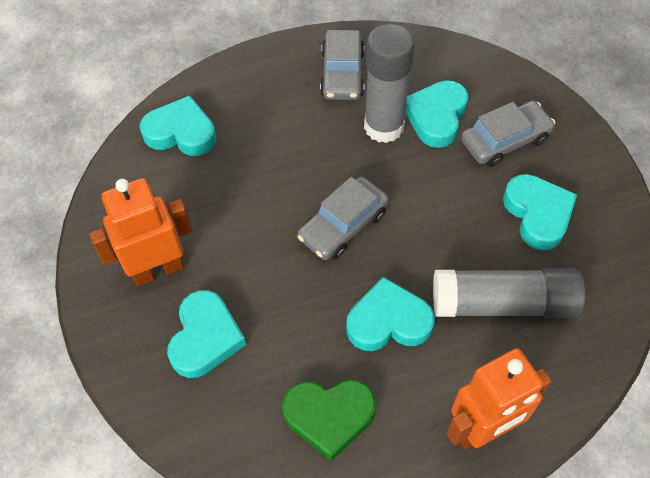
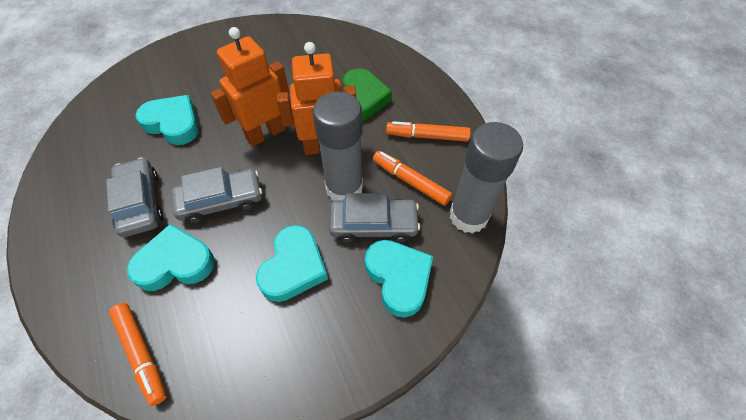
orange marker: none = 0 -> [109,303,167,406] [373,151,452,206] [386,121,471,142] = 3
turquoise heart: [140,95,216,156] [167,290,246,378] [346,277,435,351] [405,80,468,148] [503,174,577,250] = 5 -> [127,224,215,291] [135,95,199,145] [256,225,328,302] [365,240,433,317] = 4

